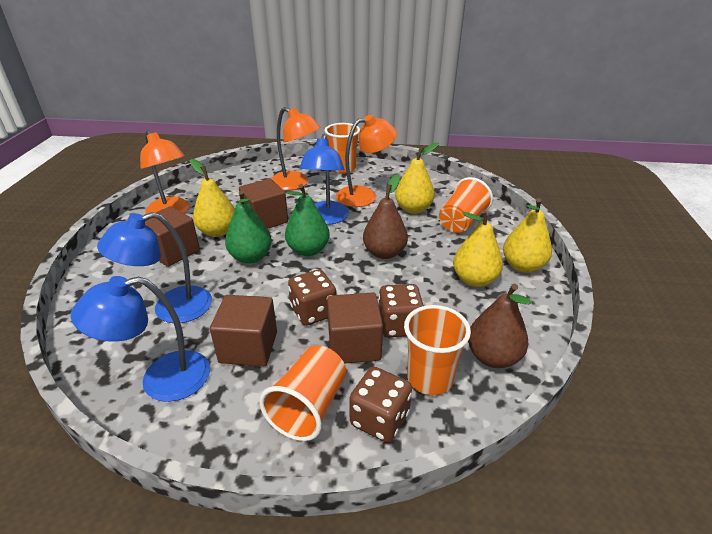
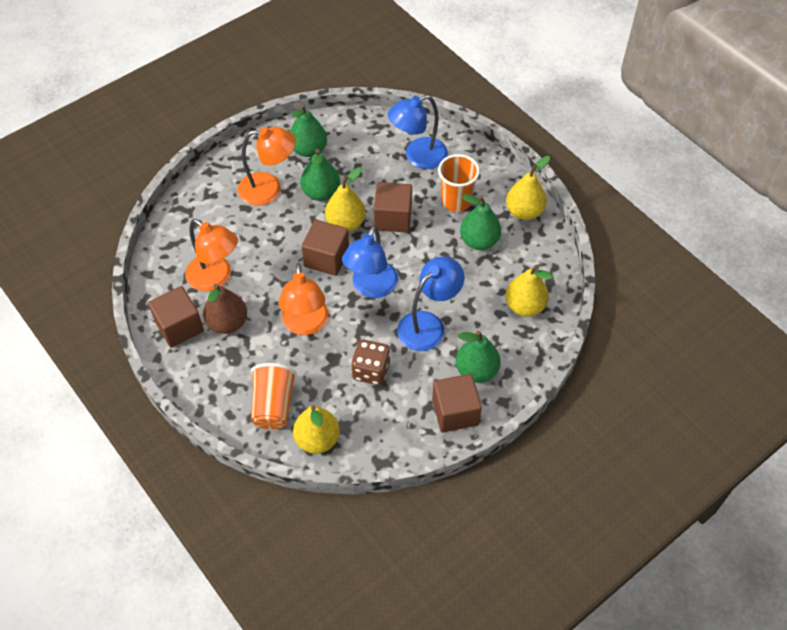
brown dice: [288,270,336,326] [349,367,412,443] [379,284,424,337] = 3 -> [351,340,390,385] = 1
brown pear: [363,174,408,259] [468,284,531,368] = 2 -> [203,284,247,334] = 1
green pear: [225,190,272,264] [285,184,330,256] = 2 -> [290,104,327,157] [300,149,340,201] [456,331,501,383] [460,194,501,250] = 4
orange cup: [259,345,346,441] [325,123,360,174] [404,305,471,395] [439,177,493,233] = 4 -> [251,363,297,429] [438,154,480,212] = 2

